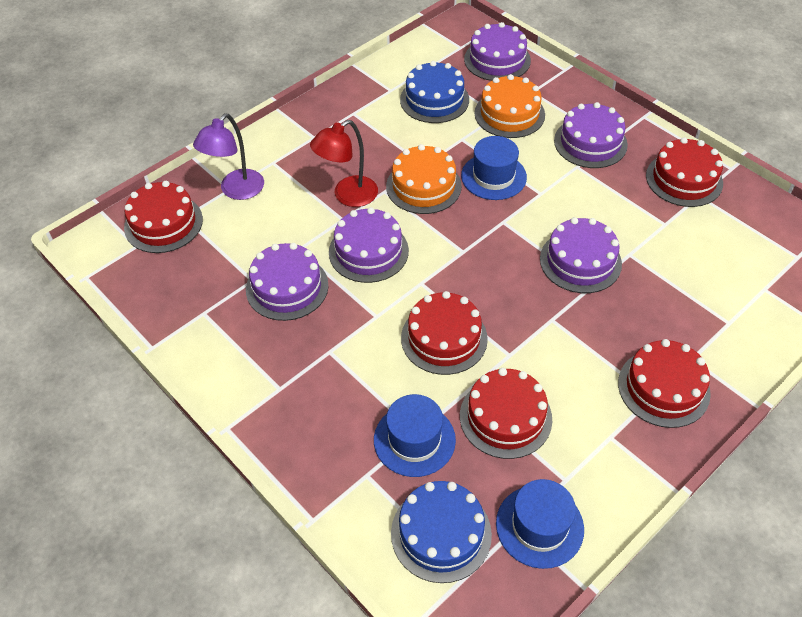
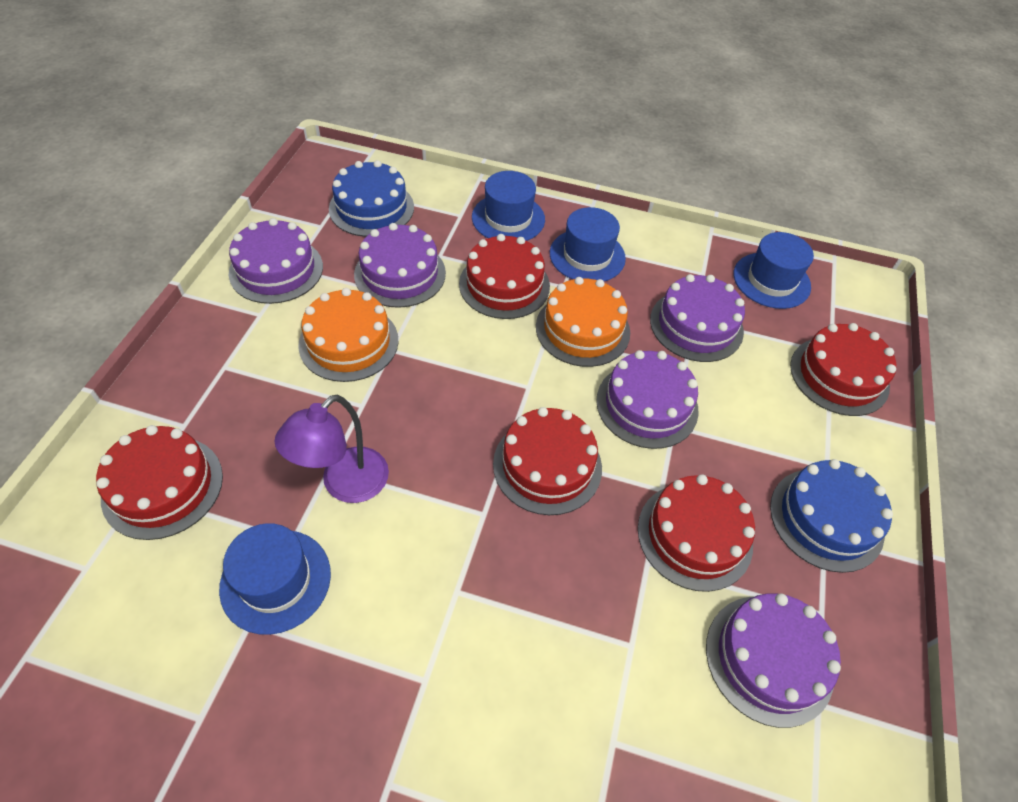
blue hat: [374,394,456,477] [461,136,527,200] [496,479,584,569] = 3 -> [219,523,331,635] [472,171,545,241] [550,207,626,281] [734,232,814,309] = 4
red lamp: [310,120,378,207] = 1 -> none = 0

